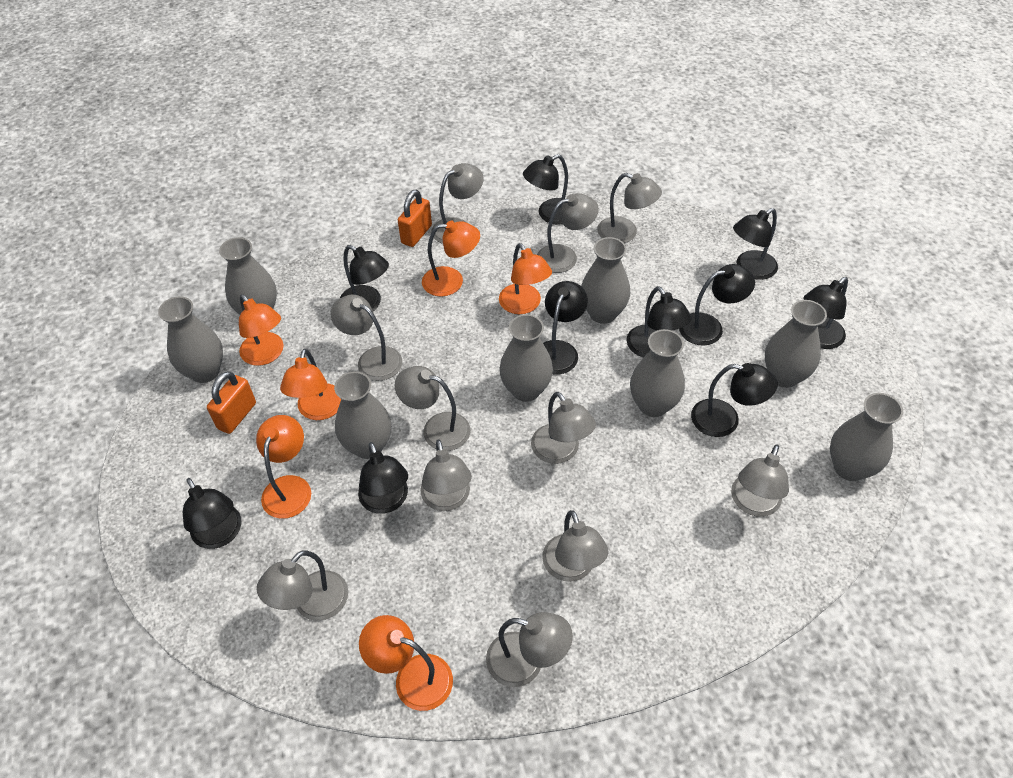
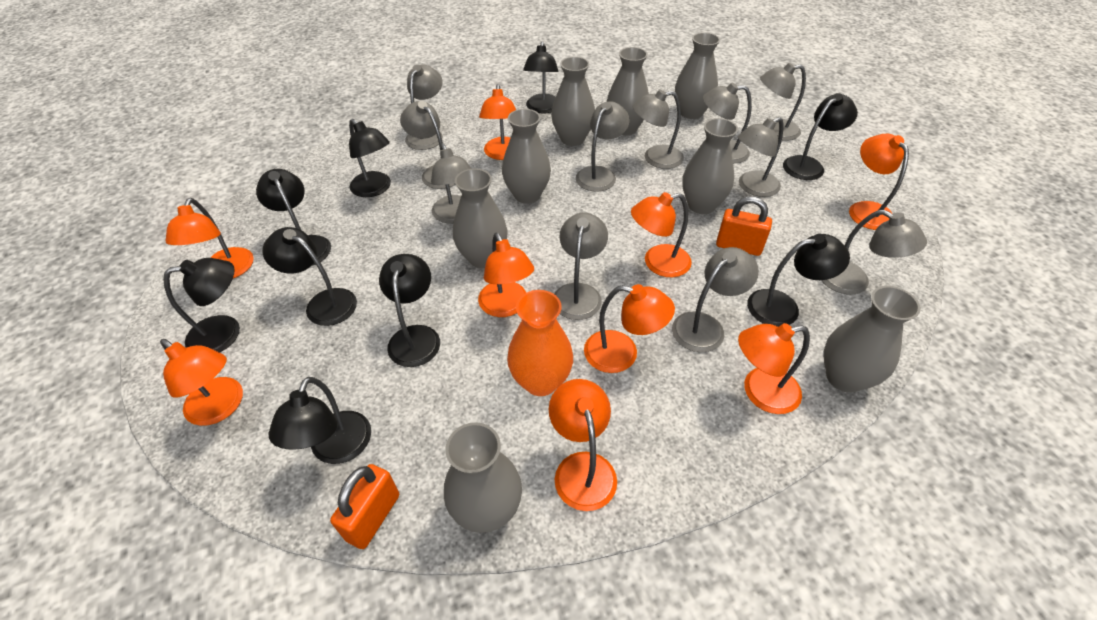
black lamp: [183,478,241,549] [340,245,389,311] [358,442,408,514] [523,154,568,225] [543,281,588,375] [627,286,691,358] [679,264,755,346] [691,363,778,437] [733,208,778,280] [804,277,848,349] = 10 -> [163,258,240,353] [256,169,331,266] [262,227,357,326] [268,377,371,464] [349,119,391,197] [379,254,440,367] [523,41,558,113] [747,234,850,327] [783,93,858,180] = 9
orange lamp: [239,294,284,366] [256,415,311,519] [280,349,341,420] [359,615,453,711] [422,221,480,297] [499,243,552,314] = 6 -> [160,339,243,426] [166,198,254,278] [478,233,534,317] [479,84,516,160] [549,379,617,511] [584,284,675,373] [631,192,692,277] [738,323,810,414] [849,134,909,230] = 9
orange vase: none = 0 -> [507,290,573,396] = 1

